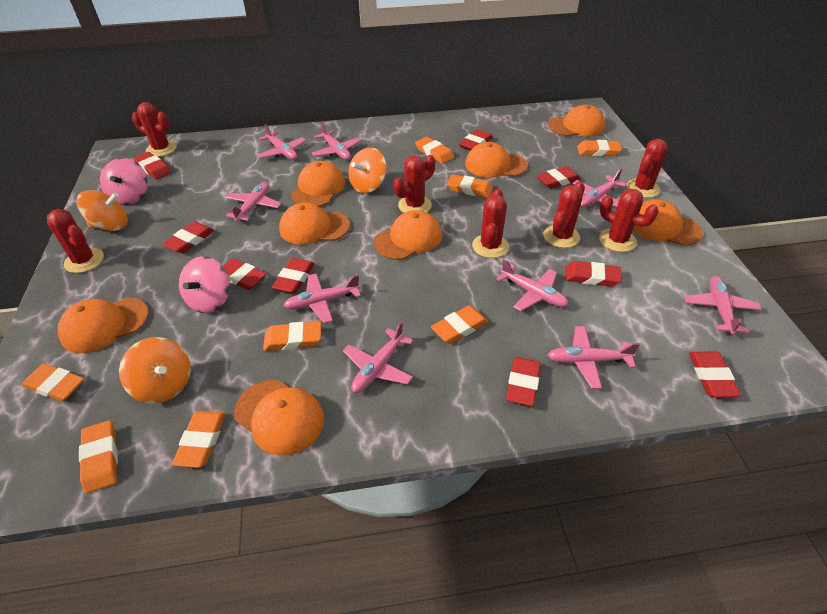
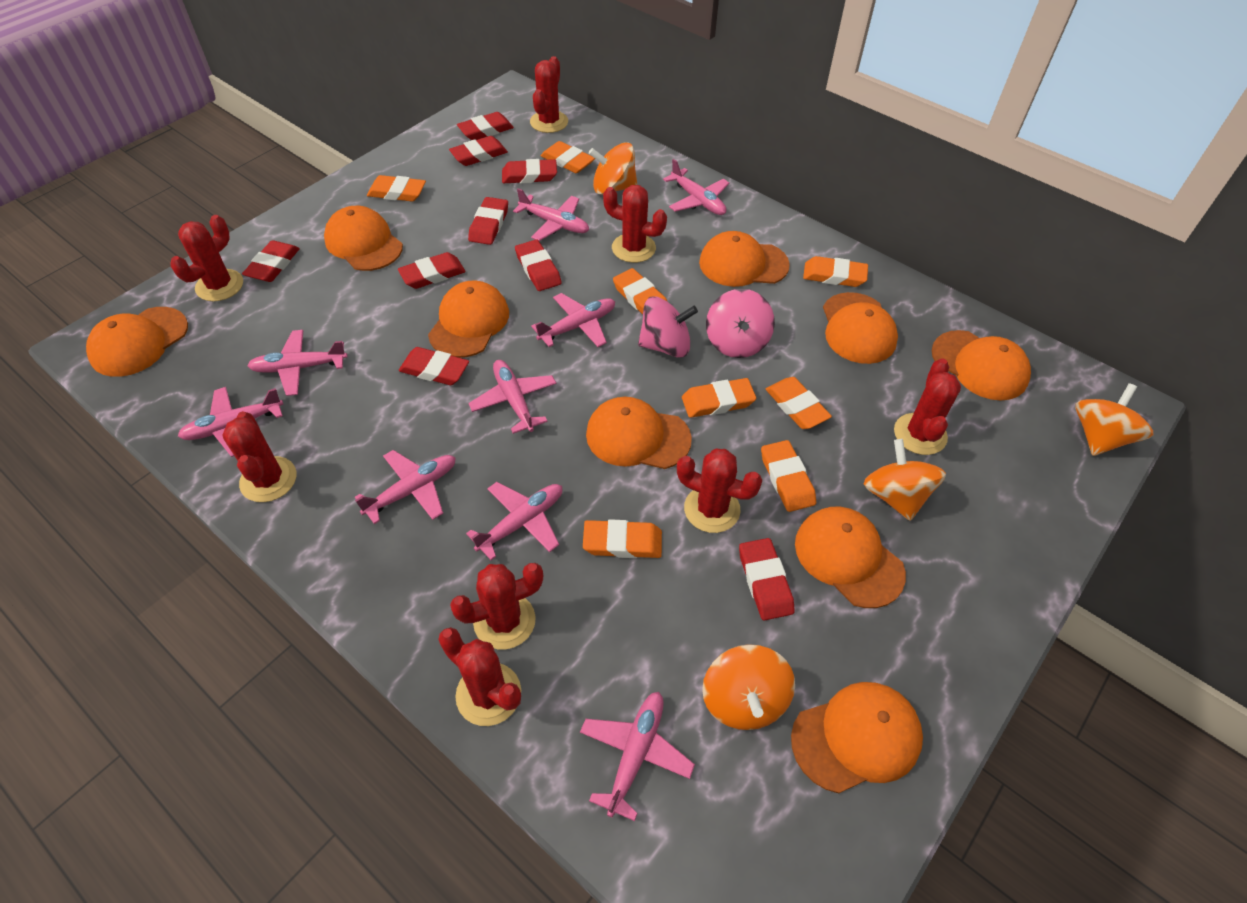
orange cap: [58,297,149,353] [234,380,324,456] [279,203,350,245] [291,161,345,207] [374,210,442,260] [465,142,528,177] [548,105,605,136] [633,200,703,246] = 8 -> [86,307,188,377] [324,206,403,271] [428,280,509,358] [586,397,692,469] [699,231,790,287] [791,682,923,793] [795,507,906,608] [823,292,898,364] [931,330,1031,400] = 9
orange spinning top: [77,190,127,231] [119,337,191,403] [348,148,387,193] = 3 -> [589,142,637,195] [702,644,795,730] [863,439,946,521] [1075,383,1153,456] = 4
red cactus: [47,209,104,273] [132,102,177,157] [394,155,435,213] [472,189,509,258] [544,181,585,248] [599,189,659,252] [626,139,667,198] = 7 -> [170,215,243,301] [222,411,296,502] [438,627,521,726] [450,563,543,649] [530,56,568,133] [603,185,667,263] [677,449,762,533] [894,358,961,455] = 8

